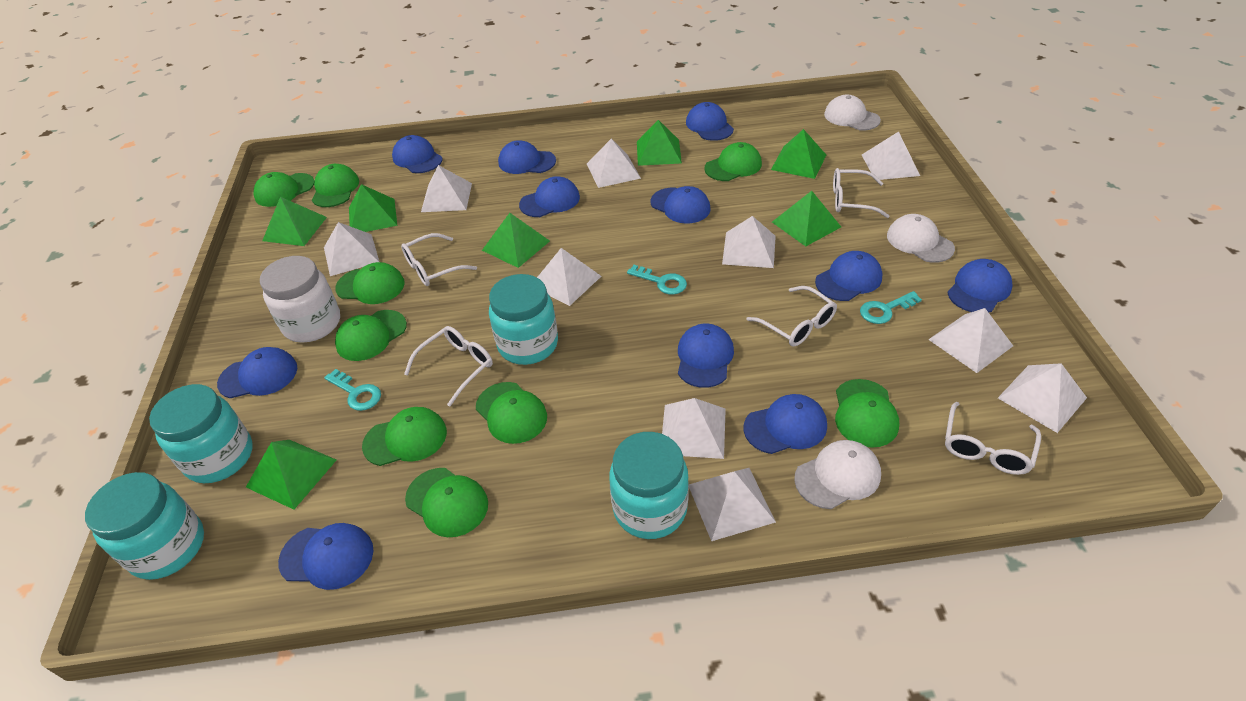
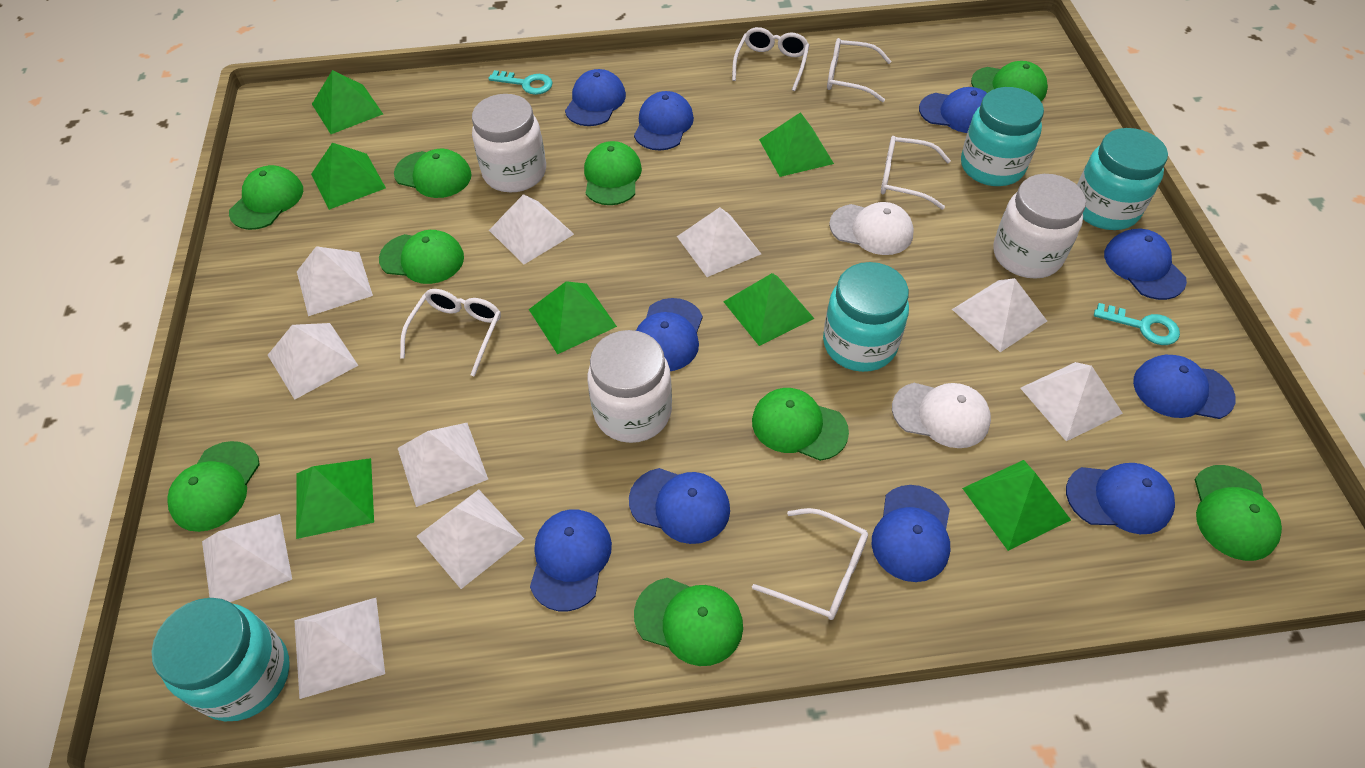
blue cap: [217,347,297,398] [278,523,373,590] [392,135,443,173] [498,140,556,174] [519,176,580,217] [651,186,711,223] [678,323,734,388] [686,102,734,141] [744,394,827,454] [815,251,883,301] [947,259,1012,312] = 11 -> [530,509,612,611] [565,69,626,126] [629,468,730,544] [634,91,694,150] [636,298,703,371] [872,485,950,582] [919,87,987,133] [1066,463,1175,534] [1104,229,1187,300] [1133,355,1236,419] = 10
turquoise key: [324,369,381,411] [627,265,687,295] [860,291,922,324] = 3 -> [488,70,553,95] [1094,303,1180,345] = 2
white cap: [794,440,881,509] [824,95,881,131] [887,214,955,263] = 3 -> [829,202,914,255] [892,383,991,448] = 2
white jar: [260,256,340,342] = 1 -> [472,94,546,192] [588,330,672,443] [993,174,1086,279] = 3

